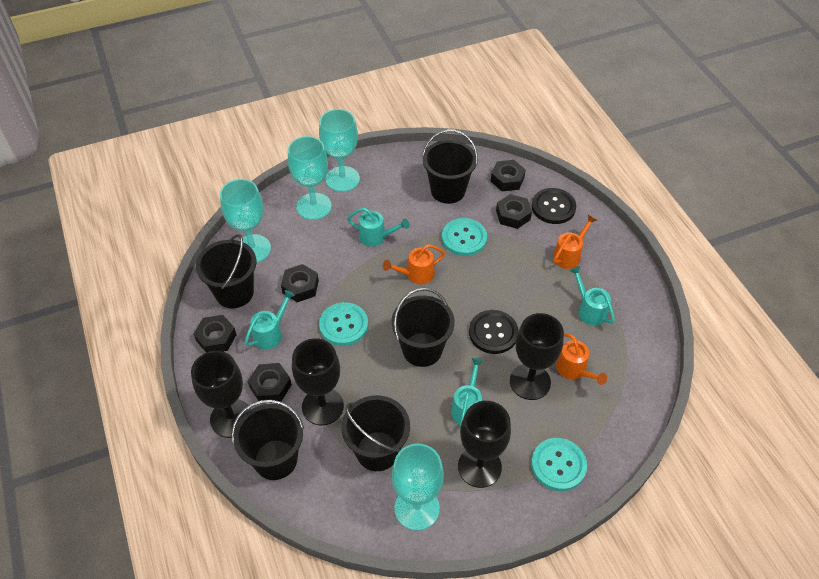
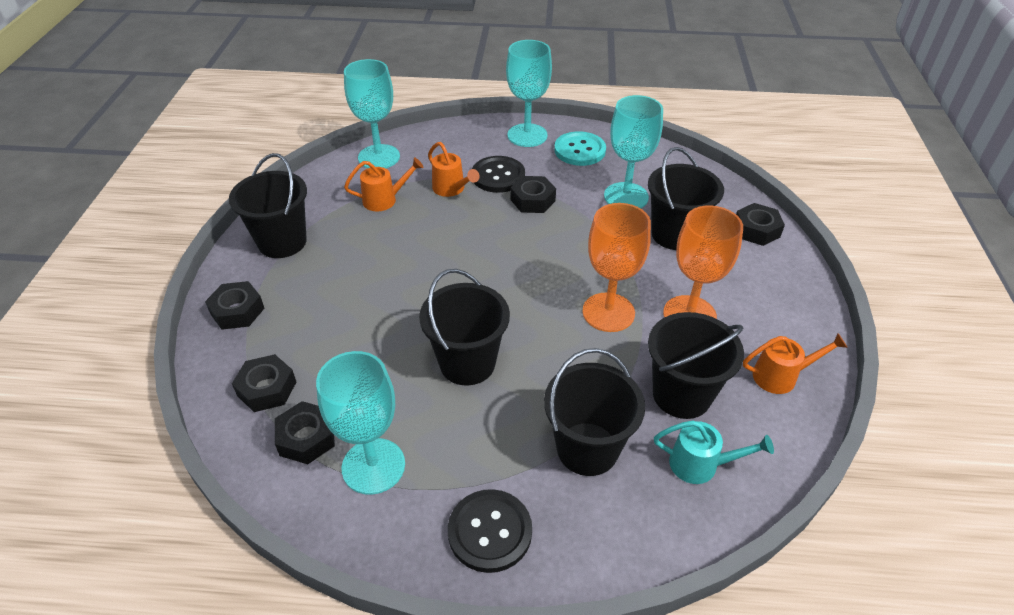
black goblet: [191,351,251,438] [292,338,344,425] [458,401,511,488] [510,313,564,400] = 4 -> none = 0
orange goblet: none = 0 -> [583,203,651,332] [663,205,743,319] = 2
turquoise button: [319,302,368,346] [442,218,487,256] [531,438,587,491] = 3 -> [554,131,606,166] = 1
turquoise watering can: [245,290,295,349] [347,208,409,247] [451,358,483,428] [569,266,615,326] = 4 -> [654,421,774,484] = 1

